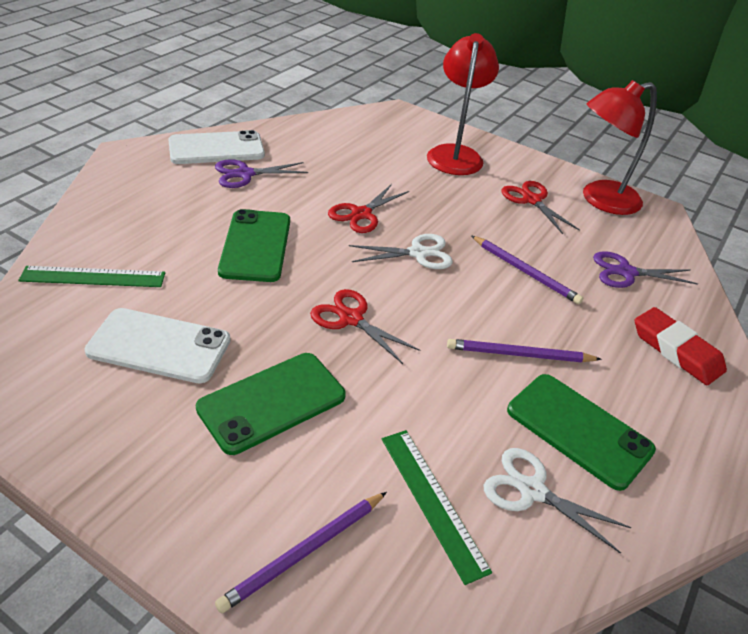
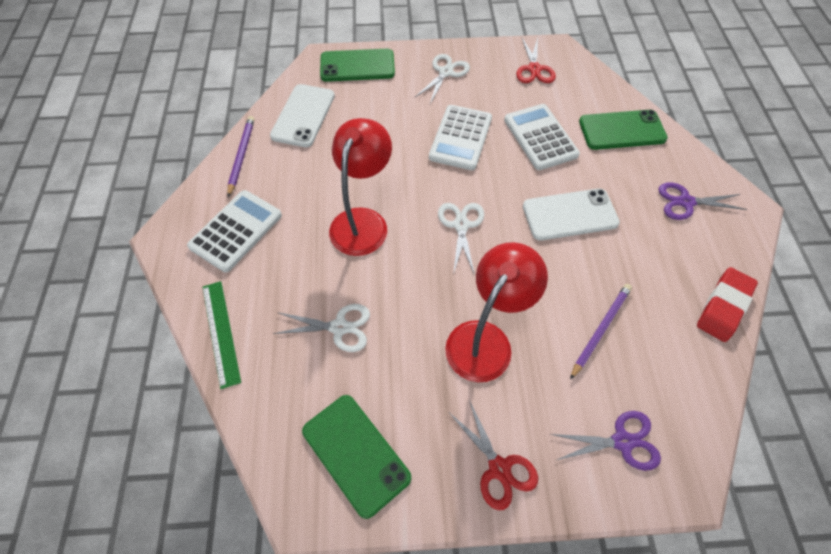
green ruler: [18,266,165,287] [382,430,492,585] = 2 -> [202,281,241,389] = 1
purple pencil: [215,492,387,614] [447,339,602,362] [472,236,583,305] = 3 -> [228,116,255,197] [570,284,632,380] = 2
red scissors: [310,289,421,364] [328,184,409,233] [501,181,580,234] = 3 -> [450,400,538,510] [516,38,556,83] = 2
white calculator: none = 0 -> [187,190,282,272] [429,105,492,170] [504,104,580,170] = 3
white scissors: [349,234,453,269] [484,448,631,554] = 2 -> [273,304,370,352] [415,54,470,104] [438,203,484,275] = 3

